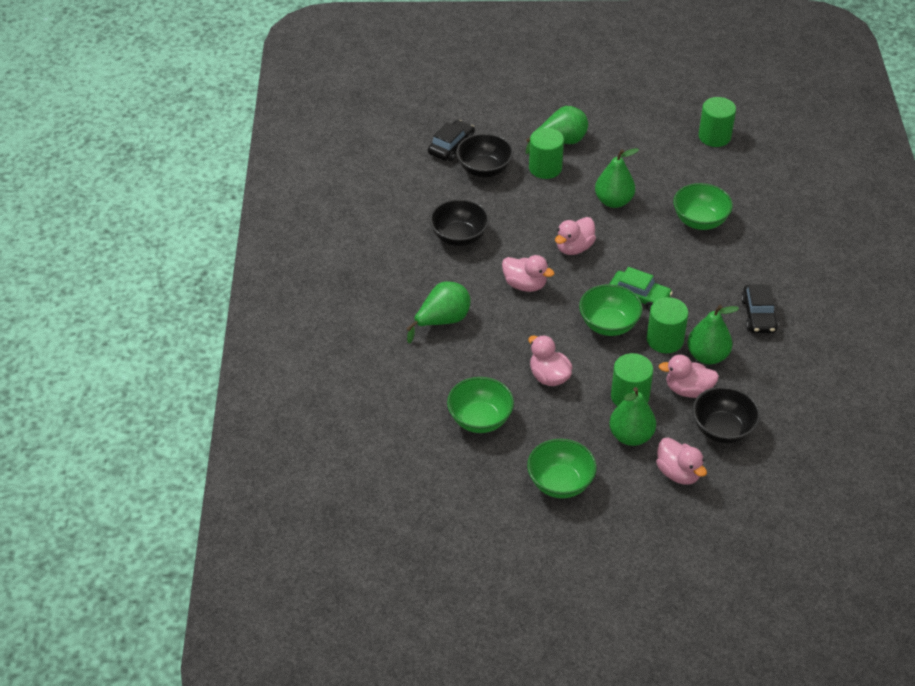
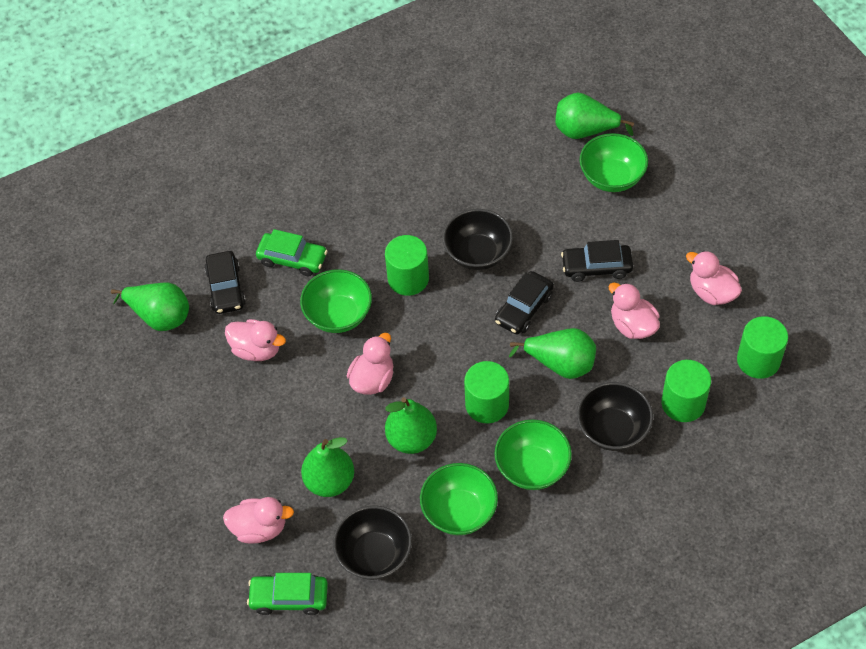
black car: [428,120,475,161] [741,285,778,333] = 2 -> [204,251,246,314] [495,271,554,334] [561,240,633,282] = 3
green car: [609,267,673,311] = 1 -> [247,573,328,615] [256,229,327,276] = 2

